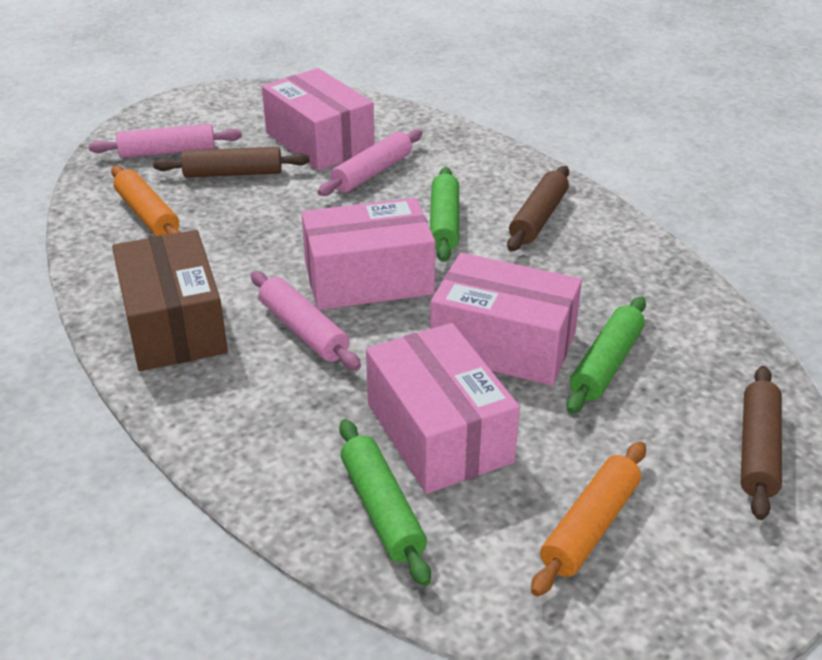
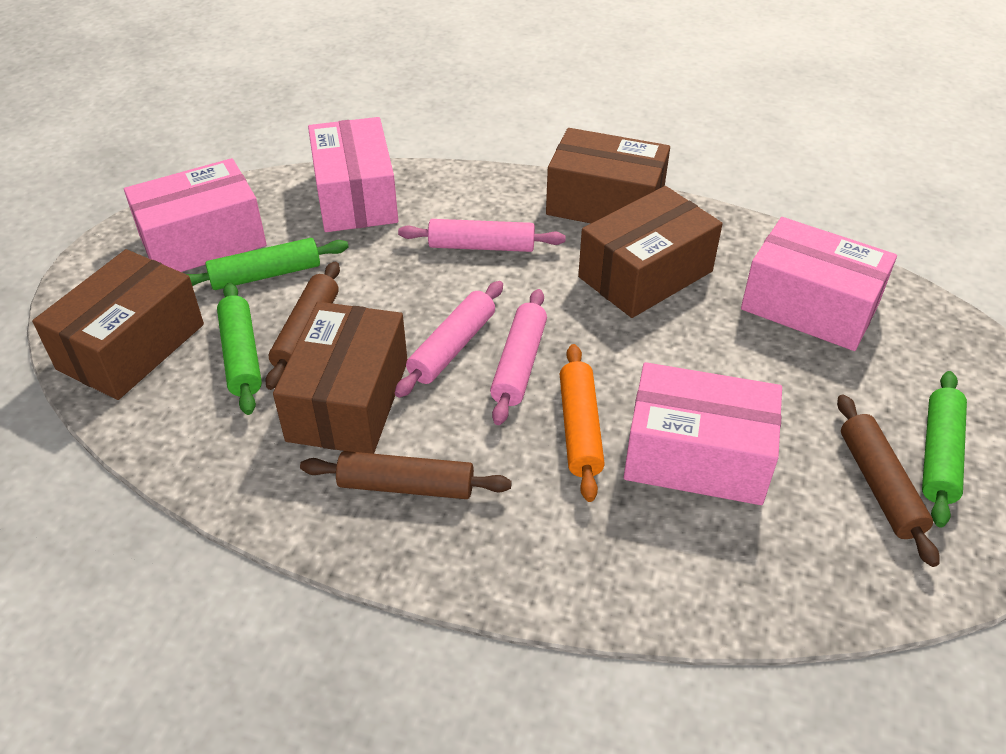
brown box: [112,230,228,371] = 1 -> [32,249,204,400] [273,302,407,454] [546,128,670,223] [578,186,722,318] = 4
orange rolling pin: [111,166,181,236] [531,442,646,596] = 2 -> [560,344,605,502] = 1

